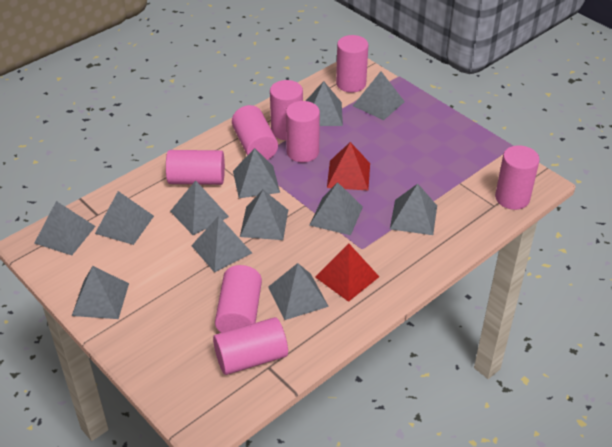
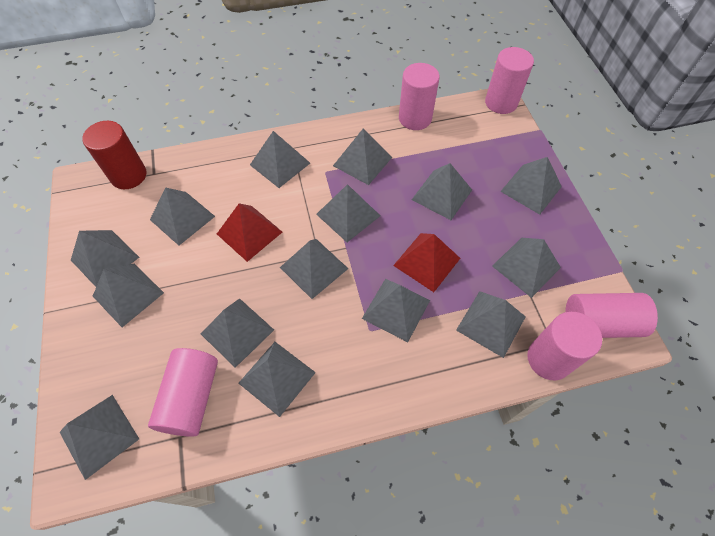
grey pyramid: [34,201,96,255] [72,266,129,319] [95,191,154,245] [170,181,229,235] [191,216,252,273] [233,148,280,198] [240,190,288,240] [268,263,329,320] [306,81,343,126] [309,182,363,235] [353,71,405,120] [390,184,437,235] = 12 -> [60,395,139,480] [71,230,139,287] [93,264,164,327] [150,188,215,246] [201,298,274,368] [238,342,316,417] [250,131,310,188] [280,239,349,299] [316,184,380,242] [333,128,392,185] [362,279,430,342] [412,163,472,220] [456,291,526,358] [492,238,561,298] [500,157,562,215] = 15
pink cylinder: [166,150,225,185] [213,317,288,375] [215,265,262,333] [232,105,278,160] [270,80,303,140] [286,101,320,162] [336,35,368,93] [495,145,540,210] = 8 -> [148,348,218,437] [399,63,440,130] [485,47,534,114] [527,312,602,380] [565,293,658,338] = 5
red cylinder: none = 0 -> [82,121,147,189] = 1

